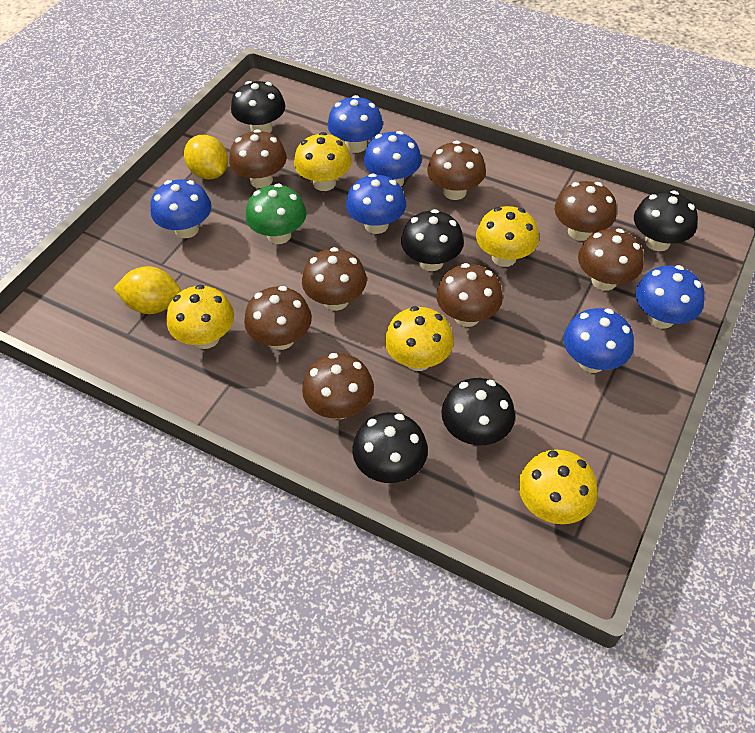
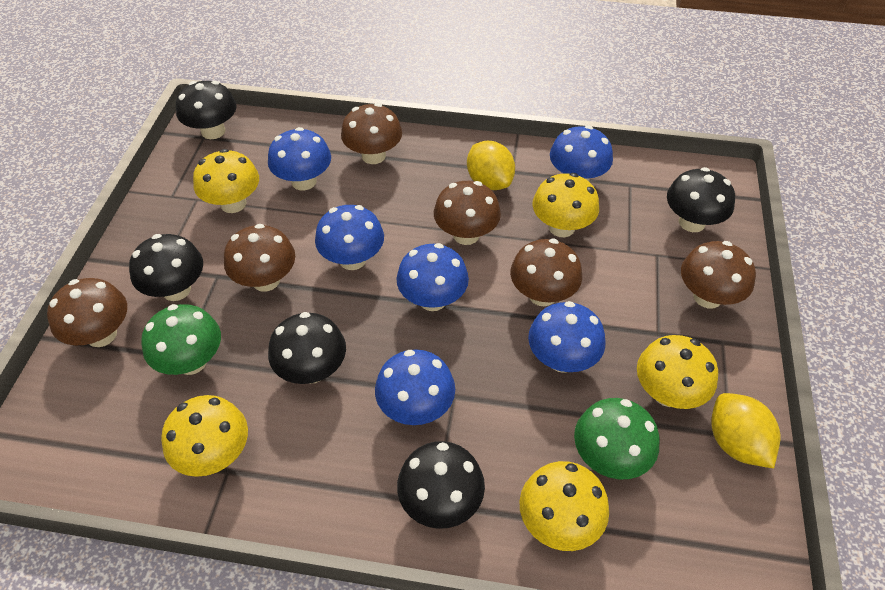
brown mushroom: [229,129,287,188] [244,286,312,350] [302,247,367,311] [302,353,374,419] [427,140,486,200] [436,263,503,327] [555,181,617,241] [578,229,644,291] = 8 -> [47,278,127,347] [224,224,295,292] [341,103,402,164] [434,181,501,245] [510,239,582,306] [681,241,756,308] = 6
green mushroom: [246,184,307,244] = 1 -> [141,304,221,375] [574,398,659,479] = 2

